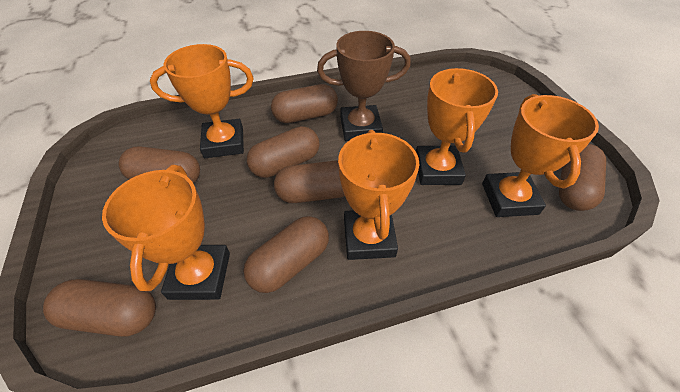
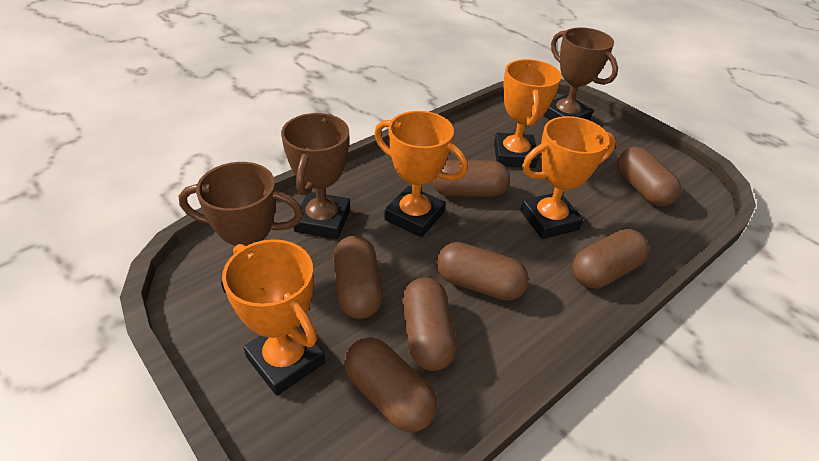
brown trophy: [317,31,411,141] = 1 -> [179,162,303,293] [281,113,350,239] [543,27,618,120] = 3
orange trophy: [102,165,230,300] [150,44,254,158] [338,130,419,260] [416,68,498,185] [482,94,599,217] = 5 -> [222,239,325,396] [374,111,468,237] [494,59,561,168] [521,116,616,239] = 4

